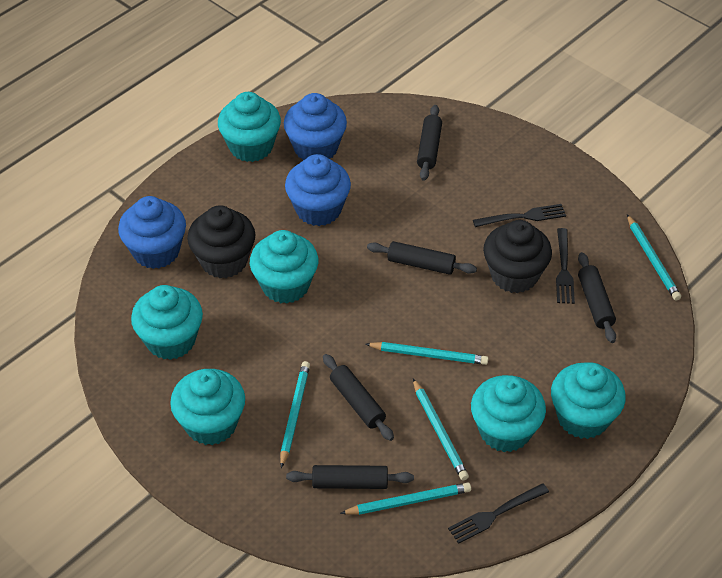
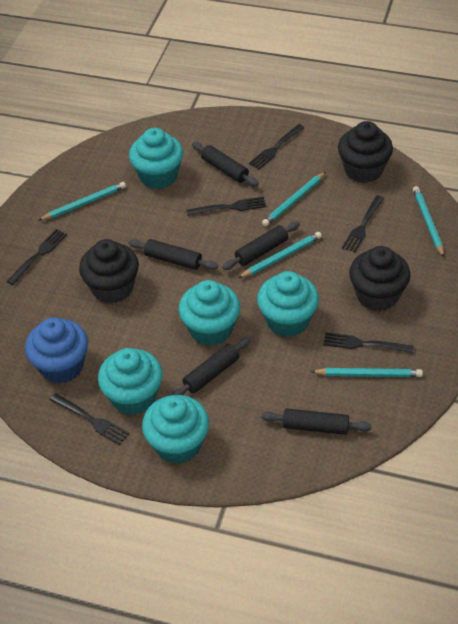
black cupcake: [187,205,256,278] [483,220,552,293] = 2 -> [79,239,139,303] [338,121,393,183] [349,246,411,311] = 3
black fork: [448,483,549,544] [473,204,566,227] [556,228,575,304] = 3 -> [7,229,67,285] [50,393,129,445] [186,197,266,216] [249,124,305,169] [323,332,414,353] [342,195,384,252] = 6
blue cupcake: [118,196,186,269] [284,93,347,160] [285,154,351,226] = 3 -> [25,317,88,384] = 1
turquoise cupcake: [131,285,203,360] [170,369,245,445] [218,92,281,162] [250,230,318,304] [471,375,546,452] [551,362,626,439] = 6 -> [98,348,163,415] [129,128,183,189] [142,395,209,464] [178,280,240,346] [257,271,319,337] = 5

